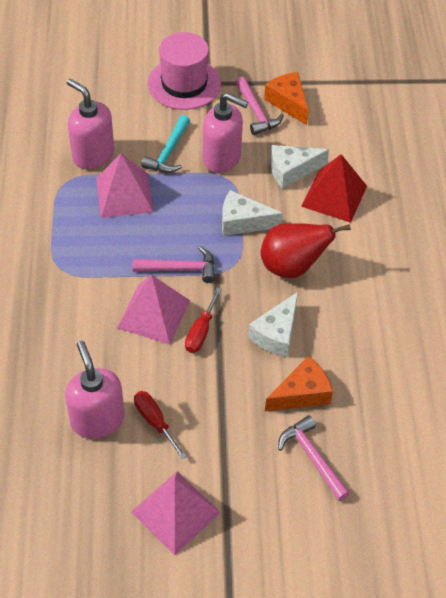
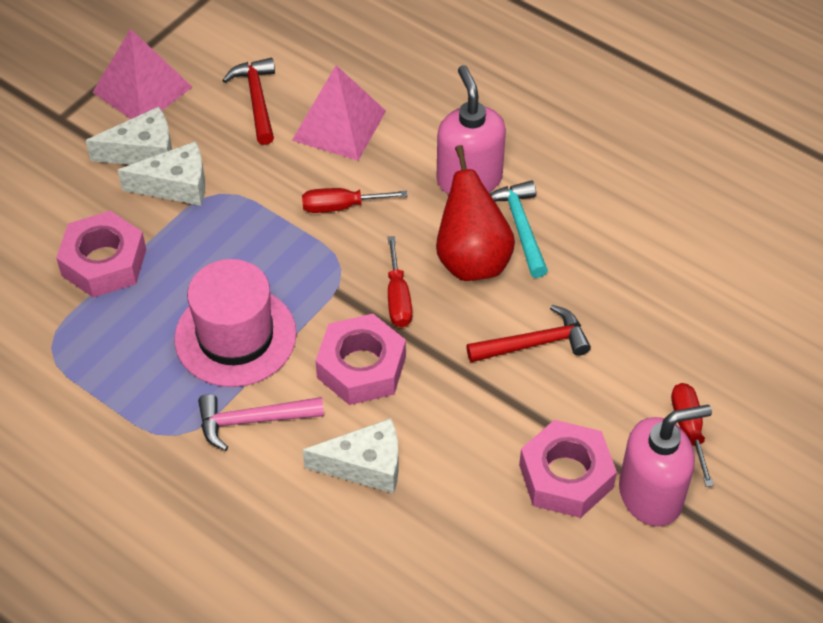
orange cheese: [264,72,309,125] [265,356,333,411] = 2 -> none = 0
pink hammer: [133,246,215,283] [235,77,284,135] [278,415,350,501] = 3 -> [198,394,324,451] = 1
pink nut: none = 0 -> [56,211,146,298] [316,314,406,405] [519,420,617,518] = 3
pink pyramid: [96,153,153,218] [117,274,190,345] [131,472,221,555] = 3 -> [92,29,192,119] [292,65,386,161] = 2
pink soap dispenser: [65,341,125,439] [67,79,114,169] [203,92,248,173] = 3 -> [437,65,506,194] [619,405,712,526] = 2
red hammer: none = 0 -> [222,58,275,145] [466,305,591,362] = 2
red pyramid: [301,154,367,223] = 1 -> none = 0
red screwdriver: [134,391,187,459] [185,288,222,353] = 2 -> [302,188,408,213] [388,236,412,327] [671,383,714,487] = 3

